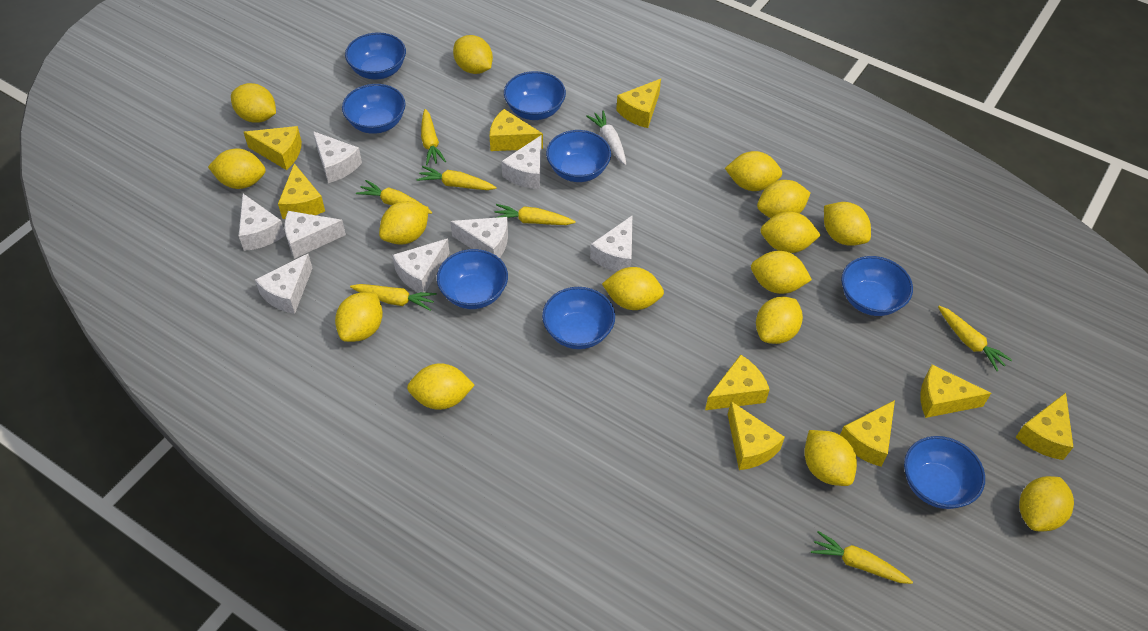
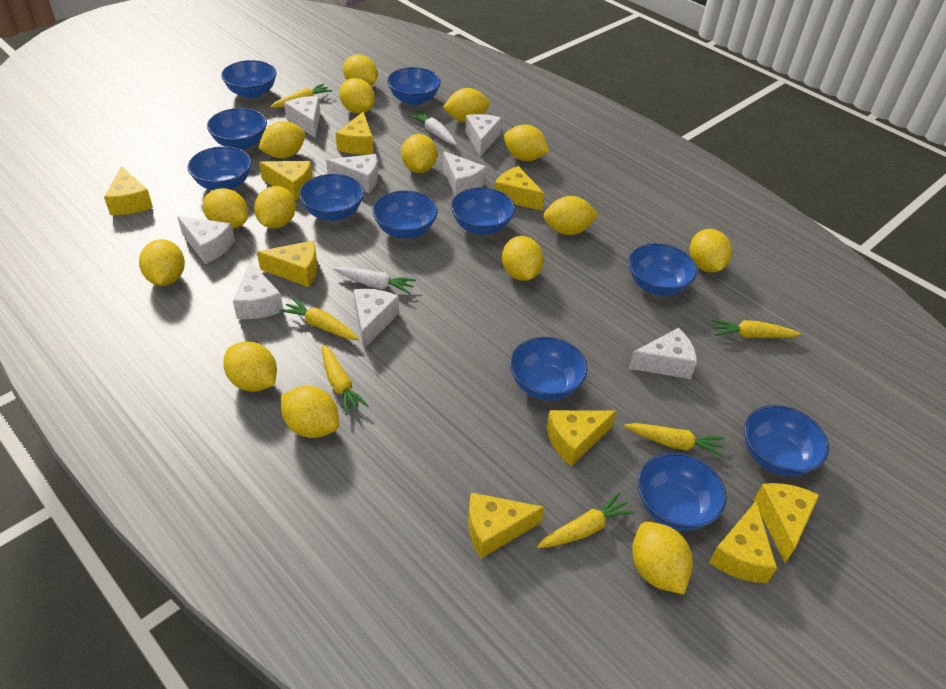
blue bowl: [342,84,406,134] [345,32,406,80] [437,249,508,309] [504,71,566,120] [542,287,615,349] [546,130,611,182] [841,256,913,316] [904,436,985,509] = 8 -> [187,146,252,190] [207,108,267,150] [221,60,277,99] [299,174,364,221] [372,191,438,239] [387,67,441,105] [451,187,515,235] [510,337,588,401] [628,243,697,296] [638,452,727,531] [744,405,829,476] = 11
white carrot: [586,110,626,165] = 1 -> [333,267,416,294] [409,111,457,145] = 2
yellow carrot: [350,284,436,311] [356,180,432,214] [417,166,497,190] [421,109,446,165] [495,204,576,225] [811,531,913,584] [938,306,1012,371] = 7 -> [270,84,332,108] [279,298,359,340] [322,344,369,415] [537,492,635,548] [624,423,725,458] [712,319,801,338] = 6

